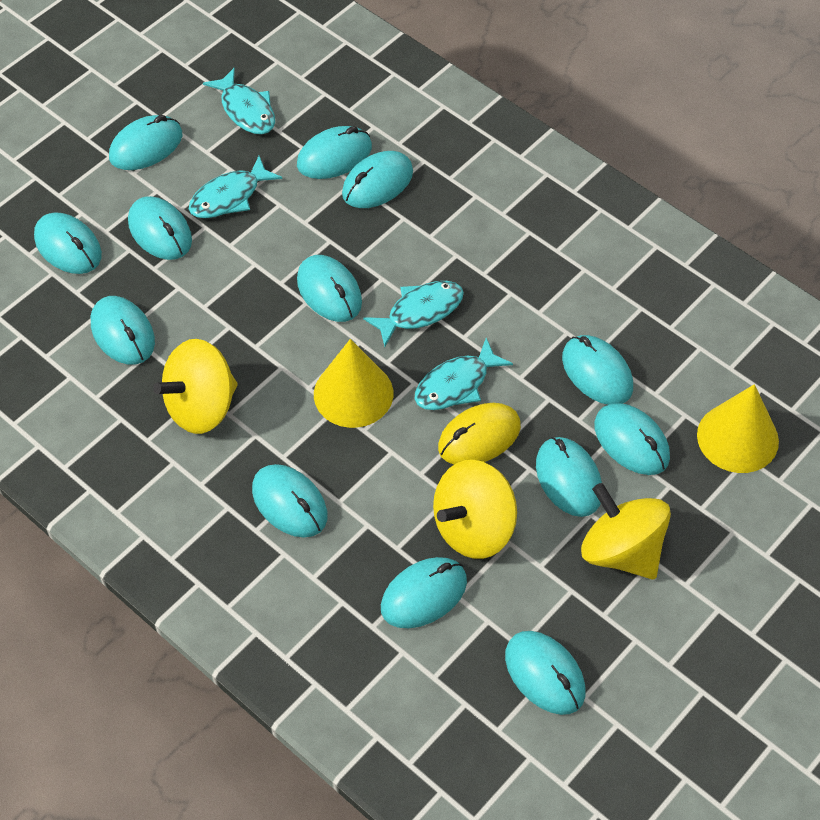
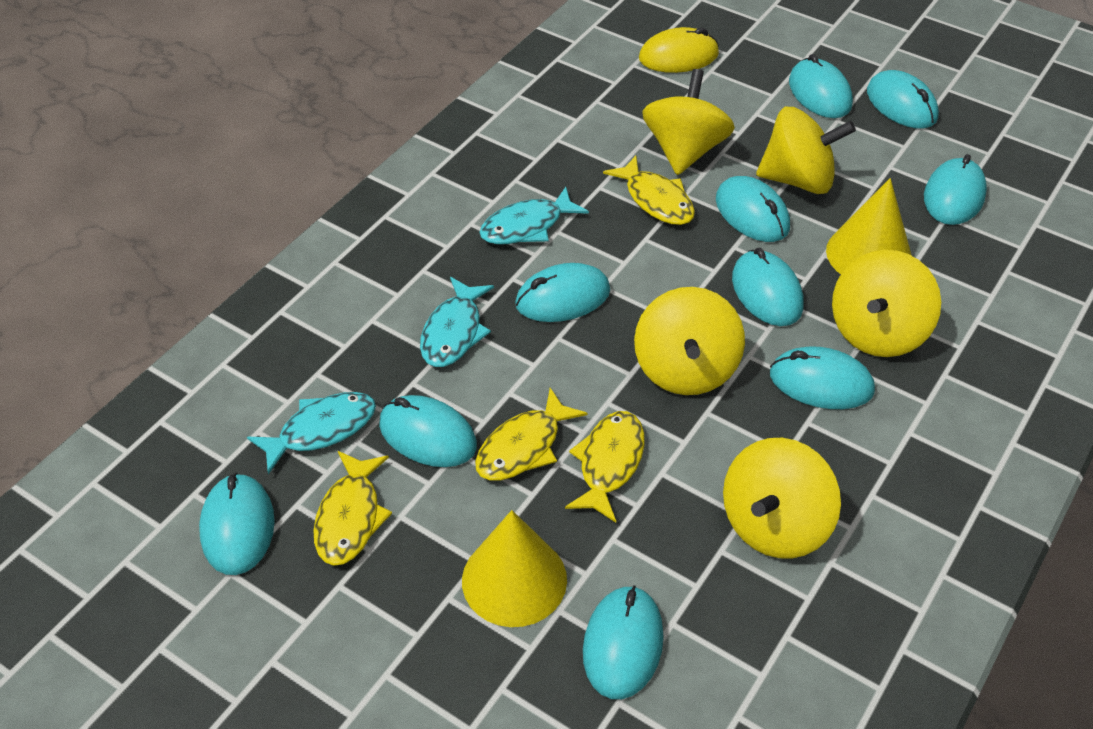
turquoise fish: [189,156,282,218] [203,68,275,135] [363,281,464,347] [415,338,513,410] = 4 -> [247,392,376,474] [420,277,494,367] [479,187,589,245] = 3
turquoise mouse: [34,212,102,274] [91,296,155,365] [109,115,182,170] [128,196,192,260] [252,464,327,538] [297,126,372,179] [297,255,362,322] [342,151,413,208] [381,557,467,628] [505,631,586,715] [536,437,602,517] [562,335,633,405] [594,403,670,475] = 13 -> [199,473,275,575] [379,395,477,467] [515,263,610,322] [583,585,664,699] [716,176,790,242] [732,248,804,326] [770,347,875,409] [789,54,853,118] [867,70,939,129] [924,154,987,225] = 10
yellow fish: none = 0 -> [313,451,392,566] [475,388,587,480] [565,411,645,523] [603,156,695,225] = 4
yellow spinning top: [153,339,238,434] [433,460,517,559] [581,483,671,579] = 3 -> [634,287,745,395] [642,69,735,175] [723,438,841,558] [756,107,856,194] [832,250,941,357] = 5

